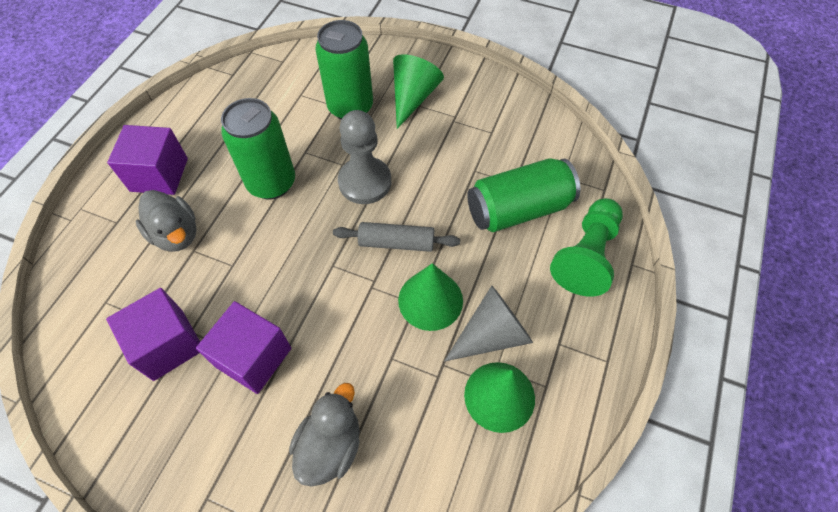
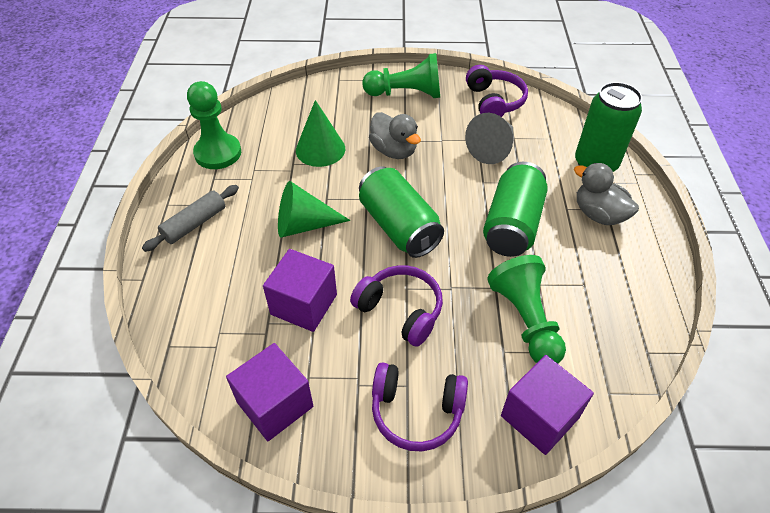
green cone: [393,54,444,129] [398,263,463,331] [464,362,535,433] = 3 -> [278,181,350,238] [296,100,345,167] = 2
green pawn: [550,198,623,297] = 1 -> [187,81,241,169] [362,53,440,98] [487,255,566,364] = 3
grey pawn: [338,110,391,204] = 1 -> none = 0
purple headphones: none = 0 -> [350,265,443,347] [372,362,468,451] [466,65,528,117] = 3

